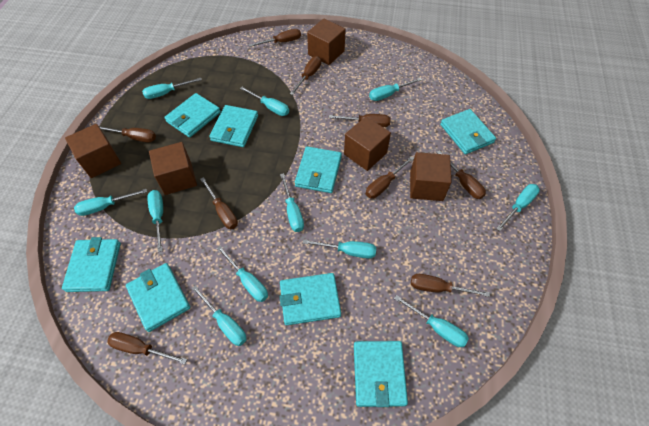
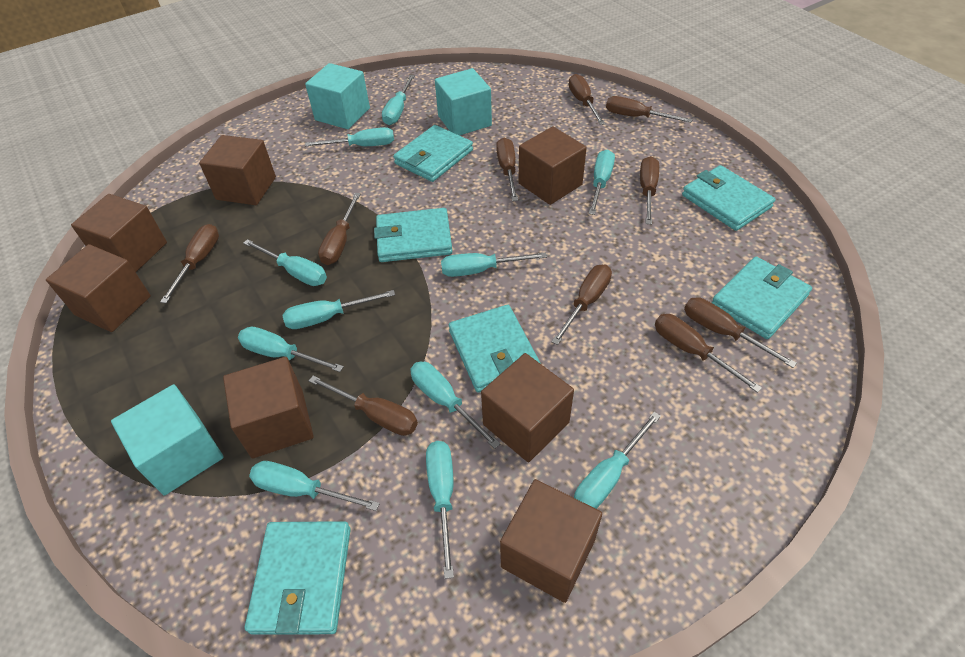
brown cube: [65,124,121,178] [149,142,197,195] [307,19,346,65] [344,116,391,171] [410,152,452,201] = 5 -> [46,244,151,332] [71,194,167,272] [199,135,276,205] [223,357,314,459] [481,353,574,462] [500,479,602,603] [518,127,587,205] = 7
brown screwdriver: [99,126,156,142] [107,332,187,364] [200,177,238,229] [249,29,301,47] [290,56,321,95] [329,114,391,127] [366,156,414,198] [411,274,490,297] [437,150,486,199] = 9 -> [160,224,219,303] [309,376,418,436] [318,193,361,265] [496,138,518,201] [551,264,612,345] [569,74,605,125] [606,96,693,123] [640,156,659,225] [655,314,762,393] [684,297,797,368] = 10
turquoise cube: none = 0 -> [111,384,224,496] [305,63,370,129] [435,68,492,136] = 3
turquoise wallet: [62,237,121,292] [126,263,190,332] [164,93,221,138] [209,105,258,147] [279,273,341,325] [295,146,342,193] [354,341,408,407] [440,109,496,154] = 8 -> [245,521,351,635] [374,208,453,262] [393,125,473,182] [449,305,541,393] [682,165,775,231] [711,257,812,339] = 6

